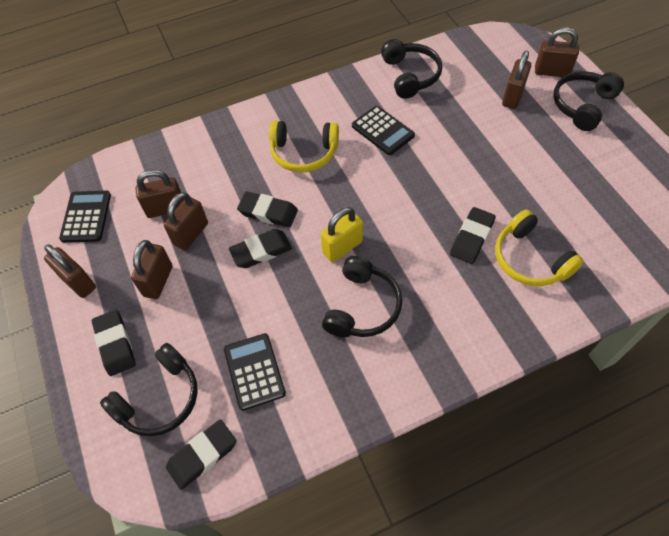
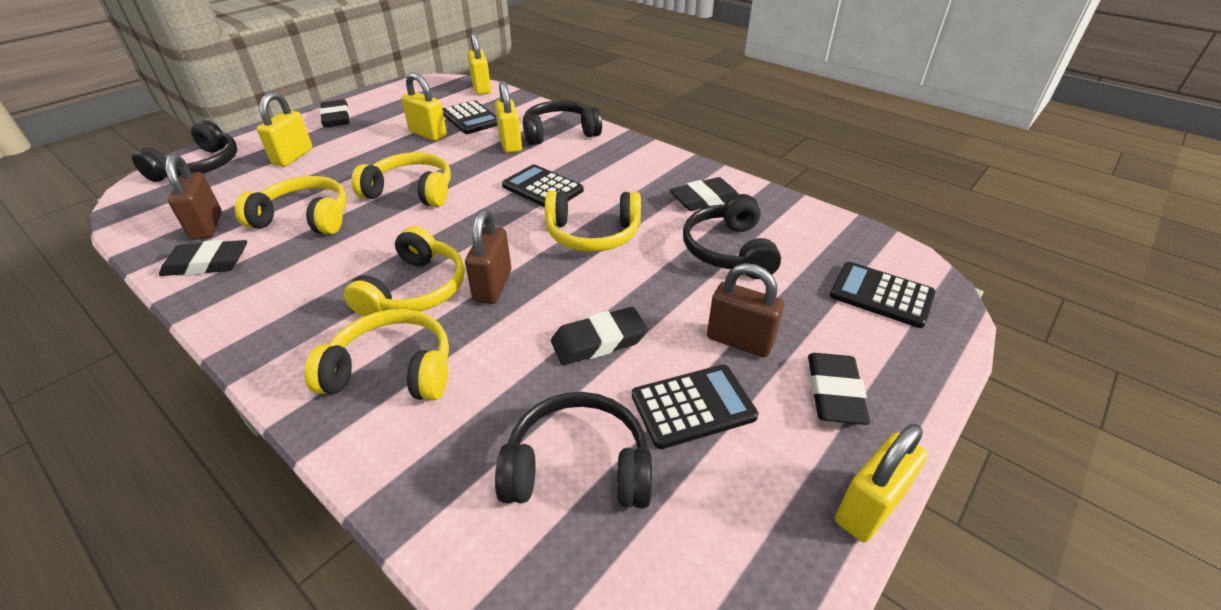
black calculator: [59,190,111,243] [224,333,286,411] [352,106,415,155] = 3 -> [442,100,497,134] [502,165,584,207] [632,365,758,449] [830,262,935,328] = 4
brown padlock: [44,244,96,298] [131,240,173,299] [135,169,184,218] [164,192,208,250] [502,50,531,109] [535,27,579,77] = 6 -> [165,154,222,240] [465,209,511,304] [707,263,784,357] = 3
yellow headphones: [269,120,339,172] [495,209,584,286] = 2 -> [235,176,347,235] [304,309,449,401] [344,226,465,317] [351,152,451,207] [545,191,641,252] = 5
yellow padlock: [321,207,363,262] = 1 -> [257,92,312,167] [401,73,447,141] [467,32,491,95] [495,81,522,153] [835,424,928,542] = 5

